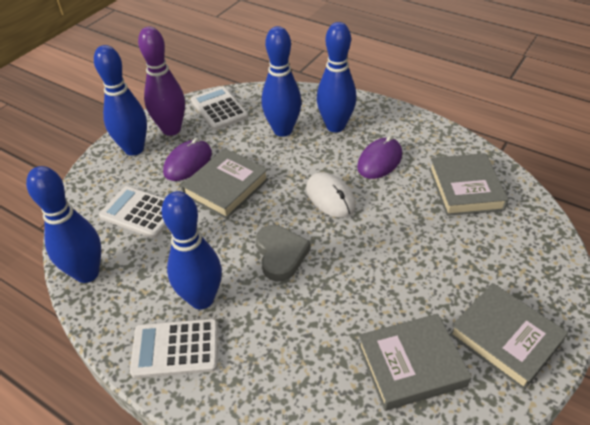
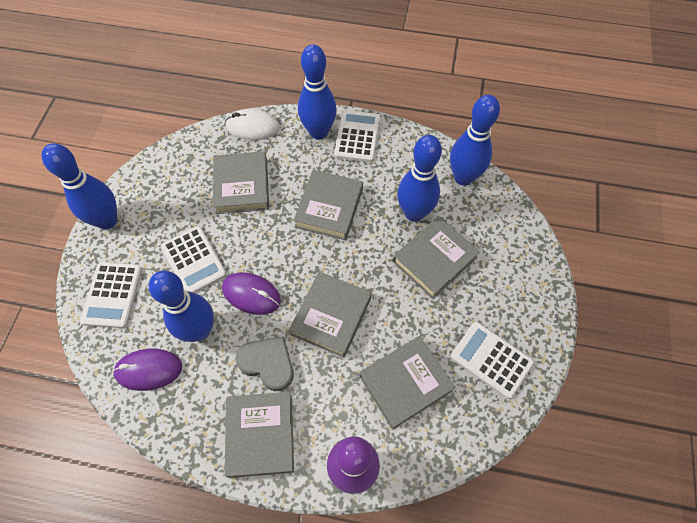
grey book: [181,148,269,219] [358,314,472,411] [429,153,509,216] [449,283,568,390] = 4 -> [213,151,269,214] [225,392,294,478] [289,271,372,358] [293,170,363,240] [359,336,455,430] [393,217,480,299] = 6
white calculator: [99,186,166,238] [130,318,218,378] [191,86,248,130] = 3 -> [80,262,142,328] [161,226,227,293] [334,110,380,162] [451,322,534,399] = 4

